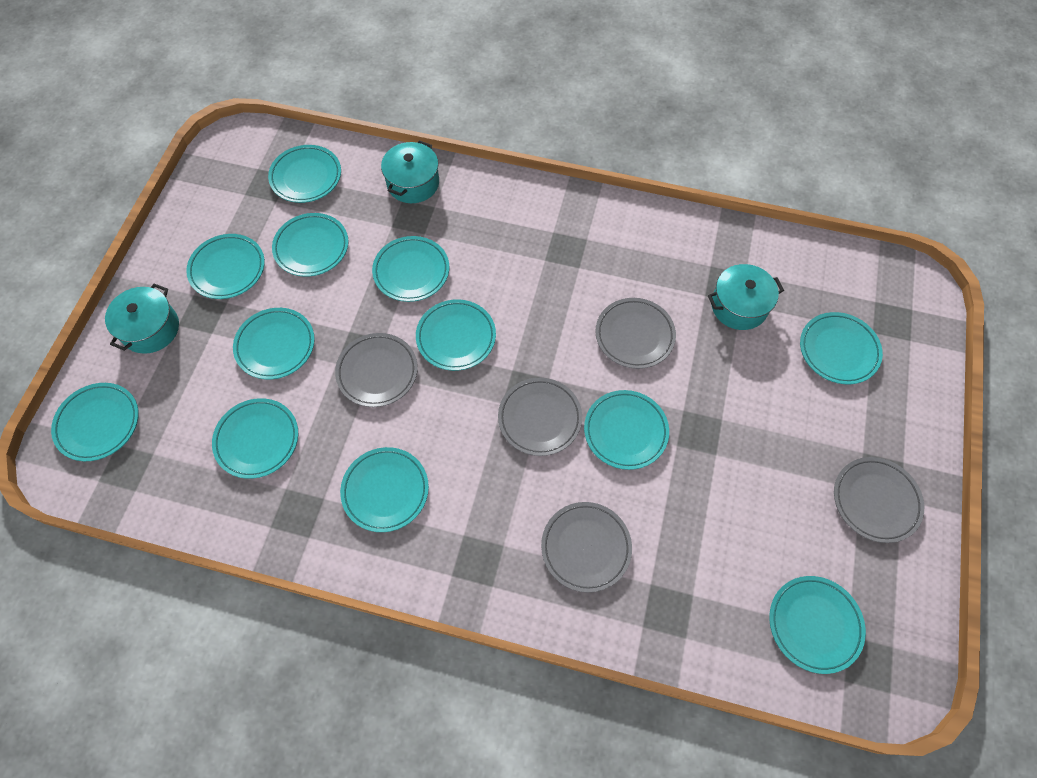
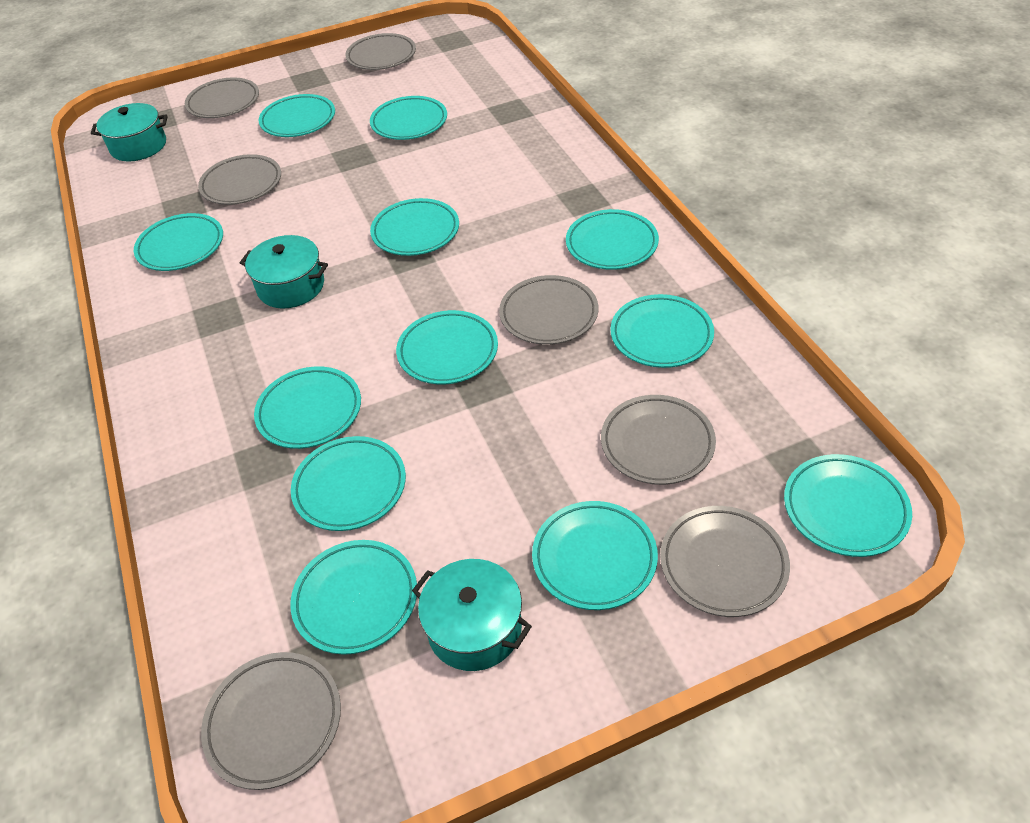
grey plate: [335,333,418,407] [498,378,582,456] [541,502,632,592] [595,298,676,369] [834,457,924,543] = 5 -> [185,78,259,118] [198,154,281,205] [201,652,341,790] [345,33,416,70] [499,275,598,345] [601,395,716,485] [660,506,790,617] = 7

